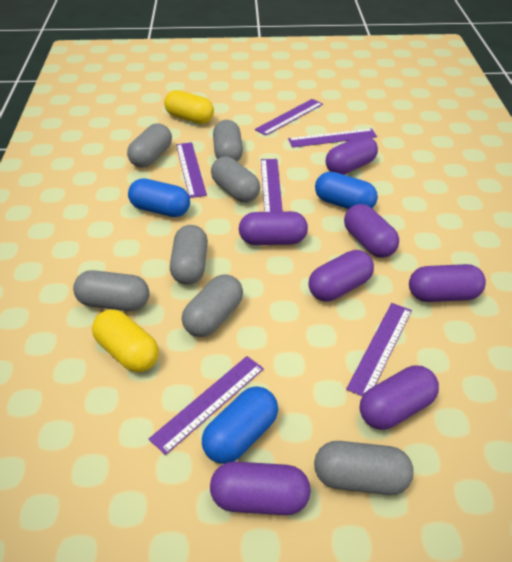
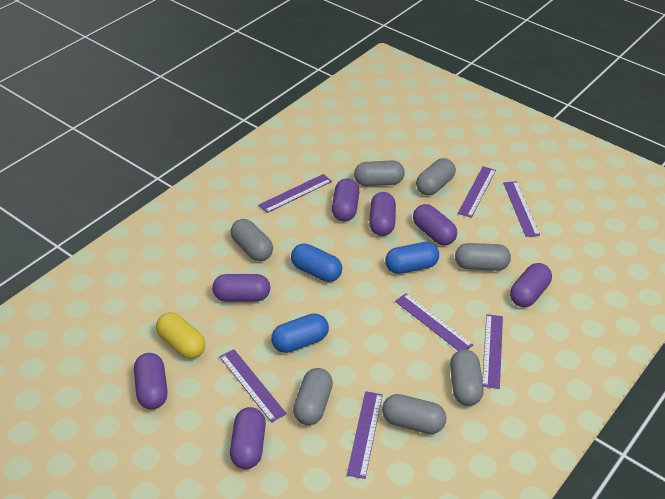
purple ruler: [149,356,264,455] [176,142,207,198] [255,99,323,136] [261,159,283,212] [288,128,377,148] [346,303,412,396] = 6 -> [220,349,287,423] [259,174,332,213] [347,391,383,479] [395,293,473,351] [458,166,496,218] [482,314,503,389] [503,181,540,237] = 7
yellow capsule: [92,309,159,372] [164,90,214,124] = 2 -> [156,312,205,359] = 1

